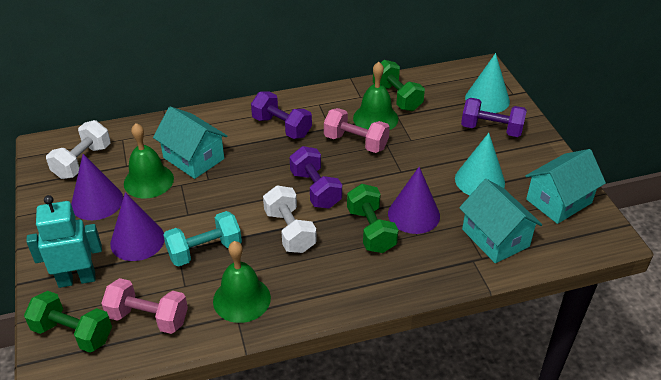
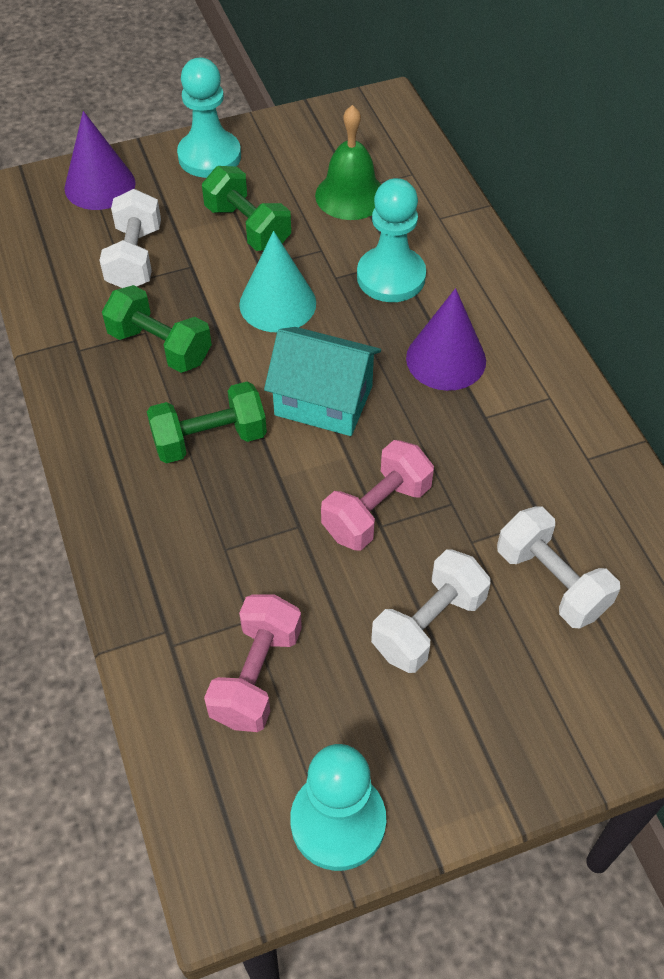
green bell: [124,123,174,199] [213,241,271,323] [353,62,398,130] = 3 -> [315,105,381,220] = 1
purple cone: [71,154,123,220] [110,192,165,261] [388,167,440,234] = 3 -> [64,111,136,210] [406,288,486,391] = 2
purple dumbbell: [251,92,312,139] [290,146,342,209] [461,98,527,137] = 3 -> none = 0
turquoise cone: [455,133,505,195] [465,53,510,113] = 2 -> [239,231,316,332] = 1
turquoise dumbbell: [164,211,242,267] = 1 -> none = 0
turquoise house: [153,106,227,179] [459,179,542,263] [525,149,606,224] = 3 -> [264,327,381,436] = 1
turquoise pawn: none = 0 -> [177,58,241,178] [290,744,386,871] [357,178,426,302] = 3
turquoise robot: [26,195,102,288] = 1 -> none = 0
white dumbbell: [46,120,111,179] [263,186,317,253] = 2 -> [99,189,161,288] [371,549,491,673] [497,506,620,628] = 3

